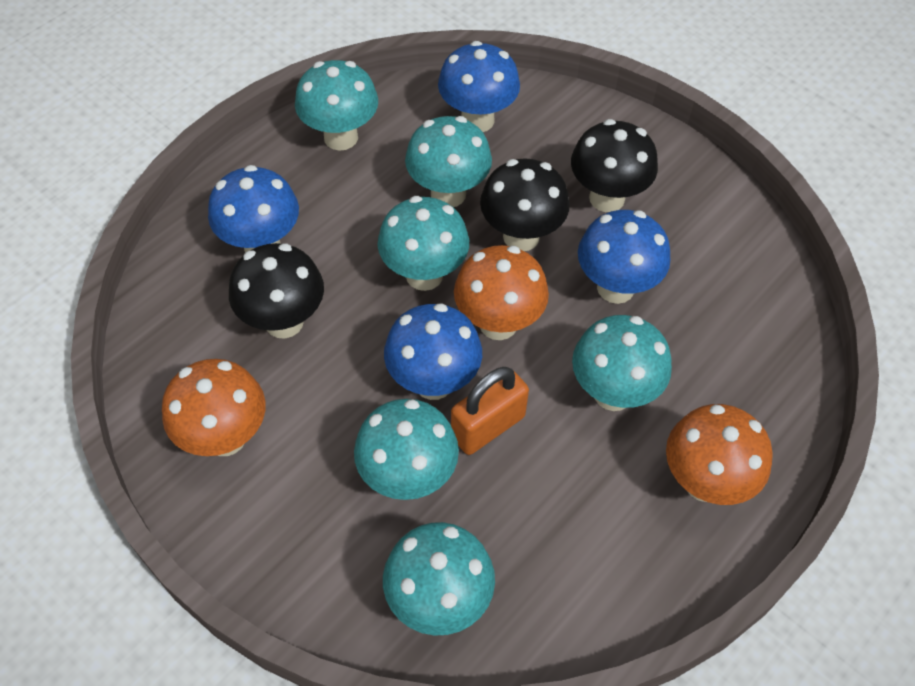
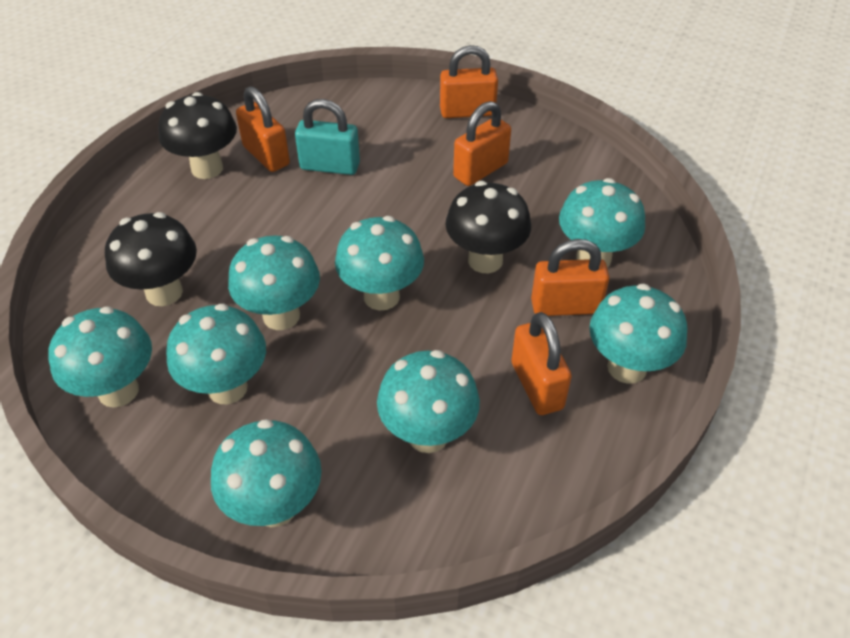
blue mushroom: [208,165,299,252] [384,303,482,400] [438,41,520,132] [578,210,671,304] = 4 -> none = 0
orange mushroom: [162,359,266,456] [454,245,549,340] [666,404,773,505] = 3 -> none = 0
orange padlock: [451,367,529,455] = 1 -> [236,86,290,172] [440,45,498,118] [453,101,511,186] [512,312,572,415] [531,239,610,316] = 5
turquoise mushroom: [295,60,378,151] [354,399,459,500] [377,196,469,291] [383,522,495,636] [405,116,492,207] [572,315,672,411] = 6 -> [48,306,152,408] [166,303,266,404] [211,419,322,527] [228,236,320,330] [335,216,424,310] [377,350,480,453] [559,178,645,267] [589,284,687,384] = 8
turquoise padlock: none = 0 -> [295,99,360,175] = 1

